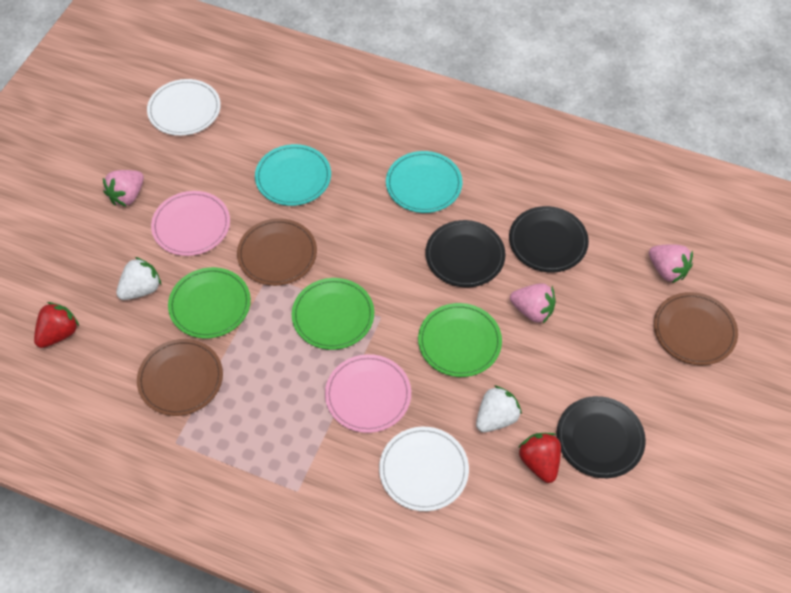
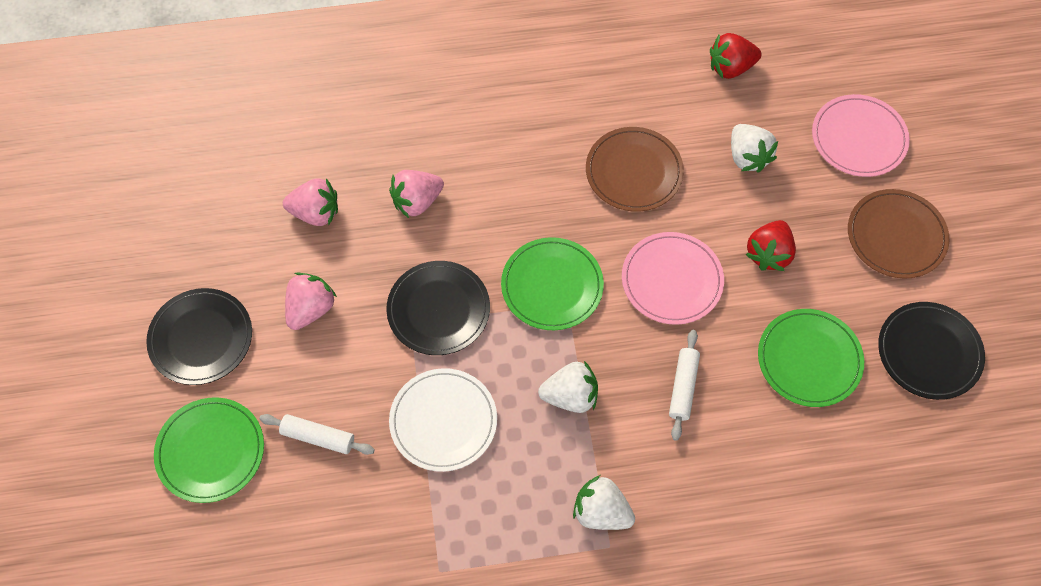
brown plate: [137,339,223,416] [237,218,317,286] [654,292,738,365] = 3 -> [586,127,684,211] [848,189,949,279] = 2
turquoise plate: [255,144,331,206] [386,151,463,213] = 2 -> none = 0
white plate: [147,79,221,136] [379,427,469,511] = 2 -> [389,368,497,472] = 1
white rolling pin: none = 0 -> [259,414,375,455] [669,330,700,441] = 2
white strawberry: [116,257,161,300] [476,385,522,432] = 2 -> [538,361,598,413] [573,475,635,530] [731,124,778,173] = 3

